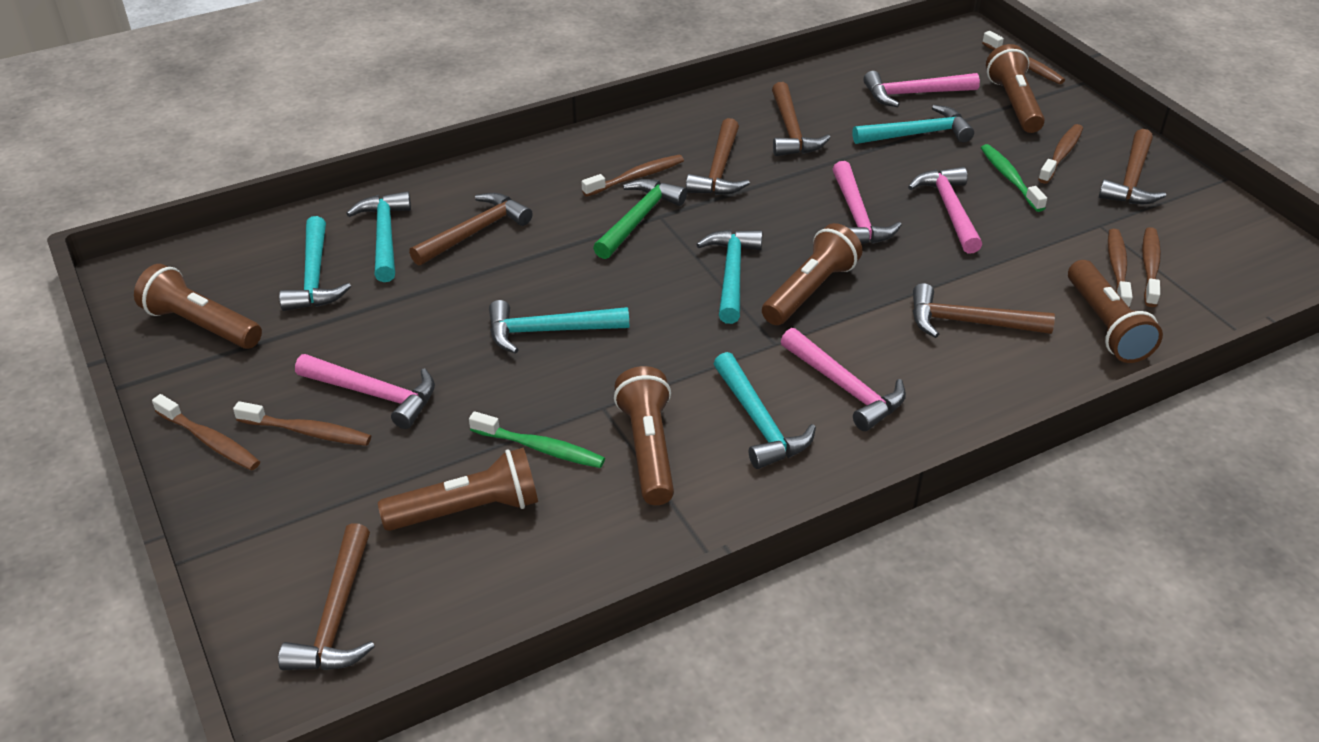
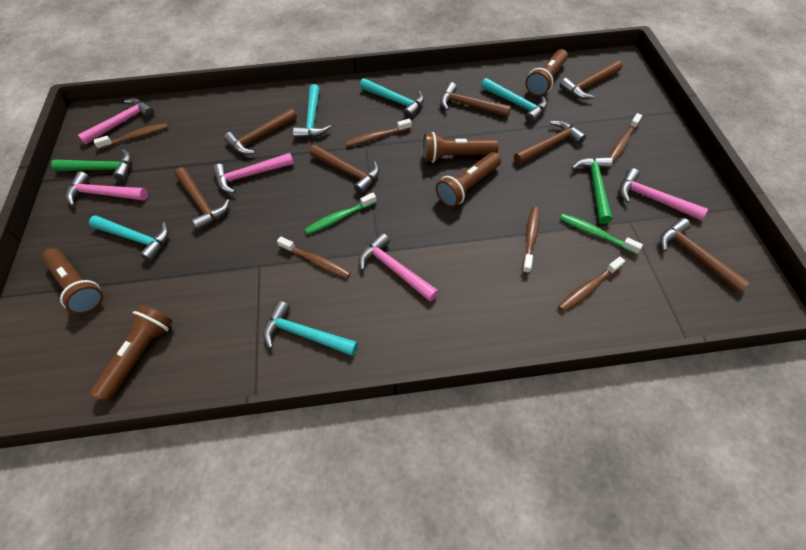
brown flashlight: [134,264,262,349] [378,448,538,531] [614,366,674,505] [762,223,862,325] [986,44,1045,133] [1068,260,1163,363] = 6 -> [42,248,103,314] [89,304,173,402] [423,132,499,163] [436,152,501,207] [525,49,568,96] = 5
brown hammer: [278,523,375,670] [409,193,533,266] [686,118,750,195] [772,82,831,156] [913,283,1055,338] [1099,129,1166,204] = 6 -> [175,167,230,231] [224,108,297,155] [309,145,379,194] [440,82,511,117] [514,120,586,164] [559,60,622,99] [660,218,750,293] = 7
brown toothbrush: [152,394,260,471] [233,401,371,446] [582,155,684,197] [982,31,1065,84] [1038,124,1083,184] [1108,229,1133,308] [1142,227,1161,307] = 7 -> [94,123,168,149] [277,237,351,278] [345,119,412,147] [522,207,540,274] [558,257,625,312] [609,113,642,163] = 6
green hammer: [593,179,687,259] = 1 -> [51,149,132,181] [571,157,613,224] = 2
turquoise hammer: [279,216,351,311] [346,191,411,282] [489,300,629,354] [696,230,762,324] [714,352,816,469] [853,105,974,144] = 6 -> [89,215,169,262] [263,301,358,356] [293,84,331,139] [360,78,424,119] [481,78,547,123] = 5

